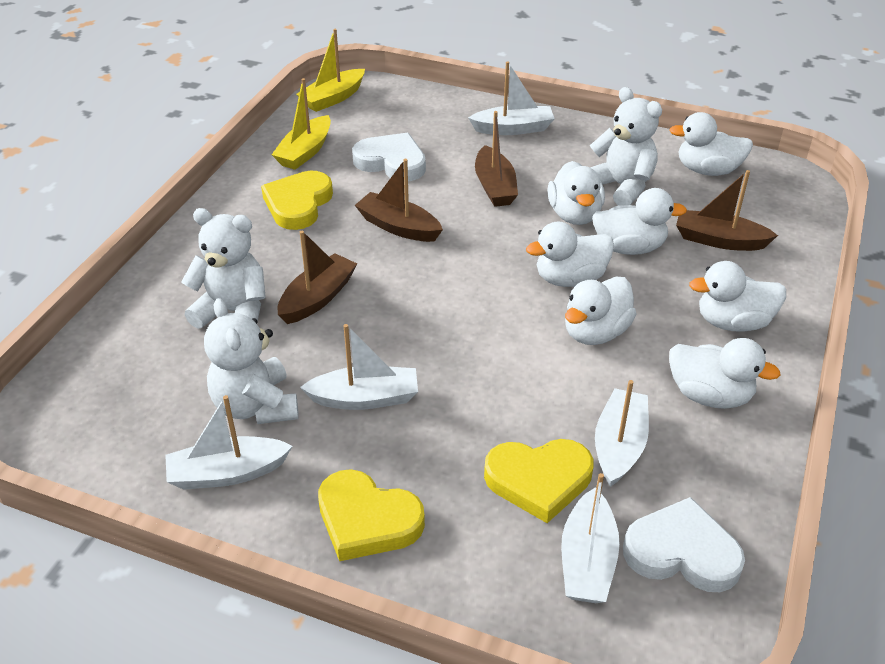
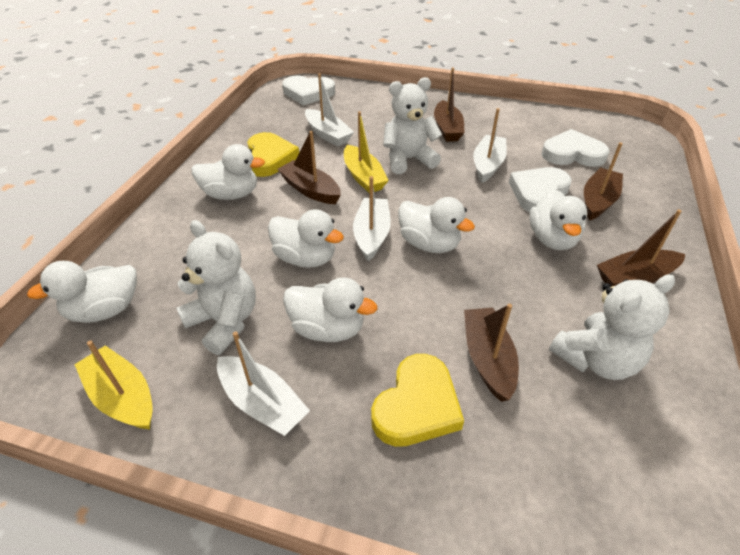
brown boat: [278,231,357,324] [355,159,443,242] [475,111,518,207] [676,170,778,251] = 4 -> [277,131,341,204] [434,67,465,142] [464,304,519,402] [584,142,623,221] [597,210,685,286] = 5
white boat: [165,395,293,490] [300,324,418,410] [468,61,555,135] [561,473,620,603] [595,380,649,487] = 5 -> [217,331,310,436] [305,73,354,147] [353,176,391,261] [473,108,507,183] = 4
white duck: [526,221,614,287] [547,161,605,225] [565,277,636,345] [592,188,687,255] [669,112,753,176] [669,338,781,409] [689,261,786,332] = 7 -> [27,261,137,323] [192,144,265,200] [268,209,344,268] [283,277,377,342] [398,197,475,253] [529,189,587,250] = 6
white heart: [352,133,426,181] [623,497,745,592] = 2 -> [282,76,335,105] [509,167,572,212] [541,129,609,167] = 3
yellow heart: [261,171,333,230] [318,469,425,561] [484,439,594,523] = 3 -> [247,132,299,177] [371,354,464,447] = 2

